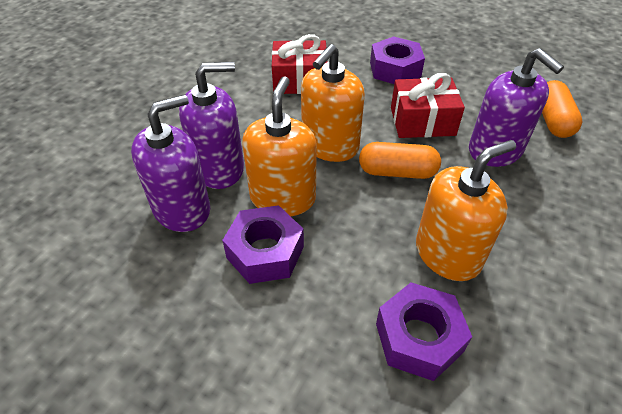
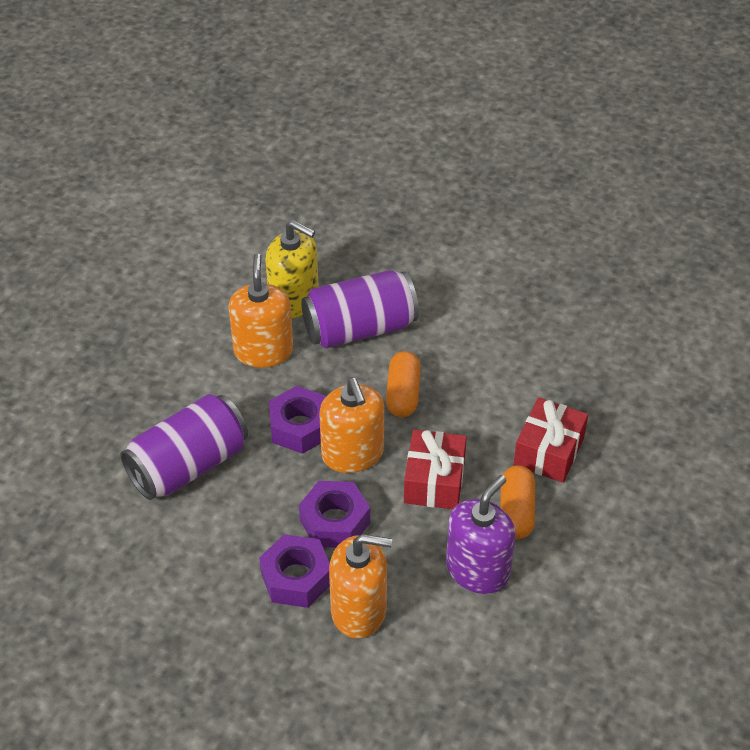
purple can: none = 0 -> [121,394,248,500] [301,270,419,348] = 2
purple soap dispenser: [131,94,210,232] [179,62,244,189] [469,48,564,167] = 3 -> [446,475,516,594] = 1
yellow soap dispenser: none = 0 -> [265,220,319,318] = 1

